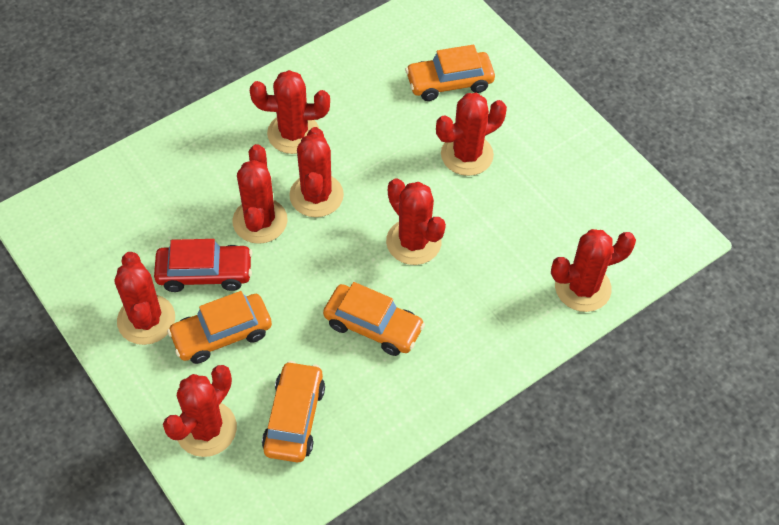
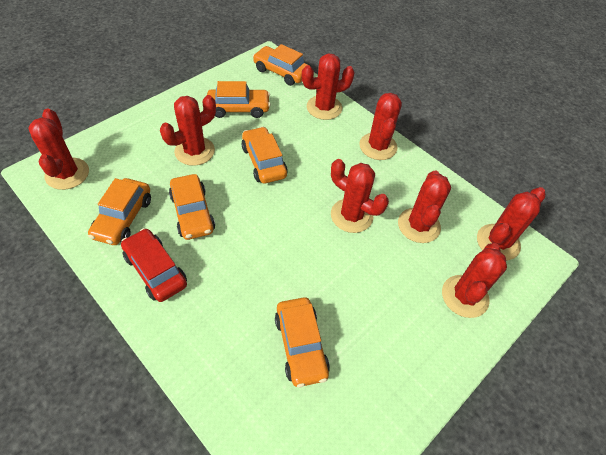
orange car: [167,291,272,364] [262,361,325,462] [323,282,425,356] [405,45,495,101] = 4 -> [88,178,151,245] [169,174,215,240] [207,81,271,118] [241,127,288,184] [253,44,308,86] [275,297,330,387] = 6

